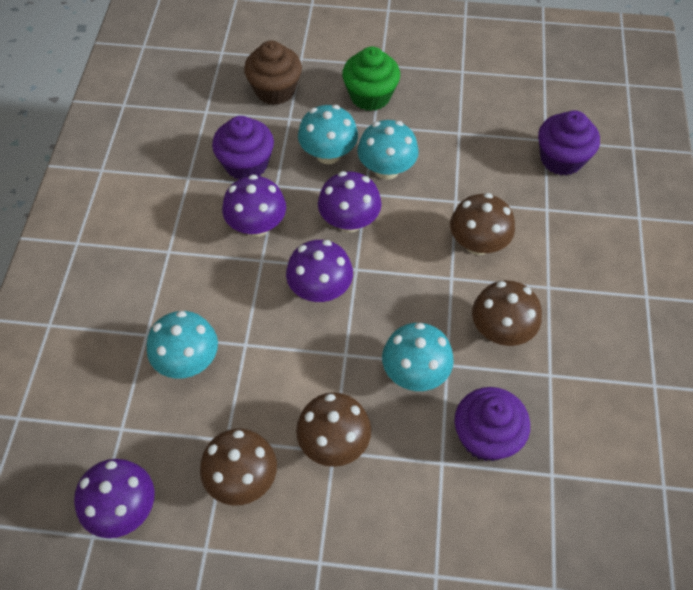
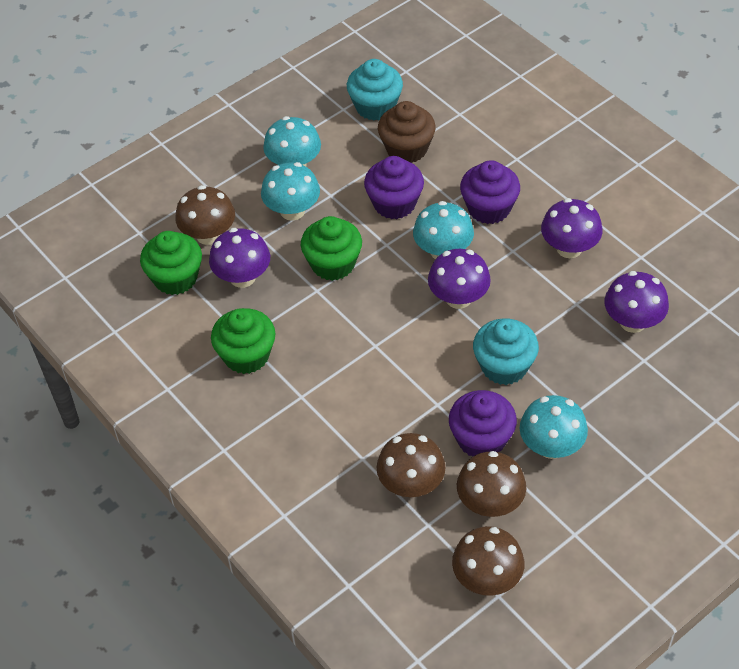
green cupcake: [342,46,400,111] = 1 -> [140,231,202,295] [211,308,276,374] [301,216,362,281] = 3
turquoise cupcake: none = 0 -> [347,59,403,121] [473,319,539,385] = 2

